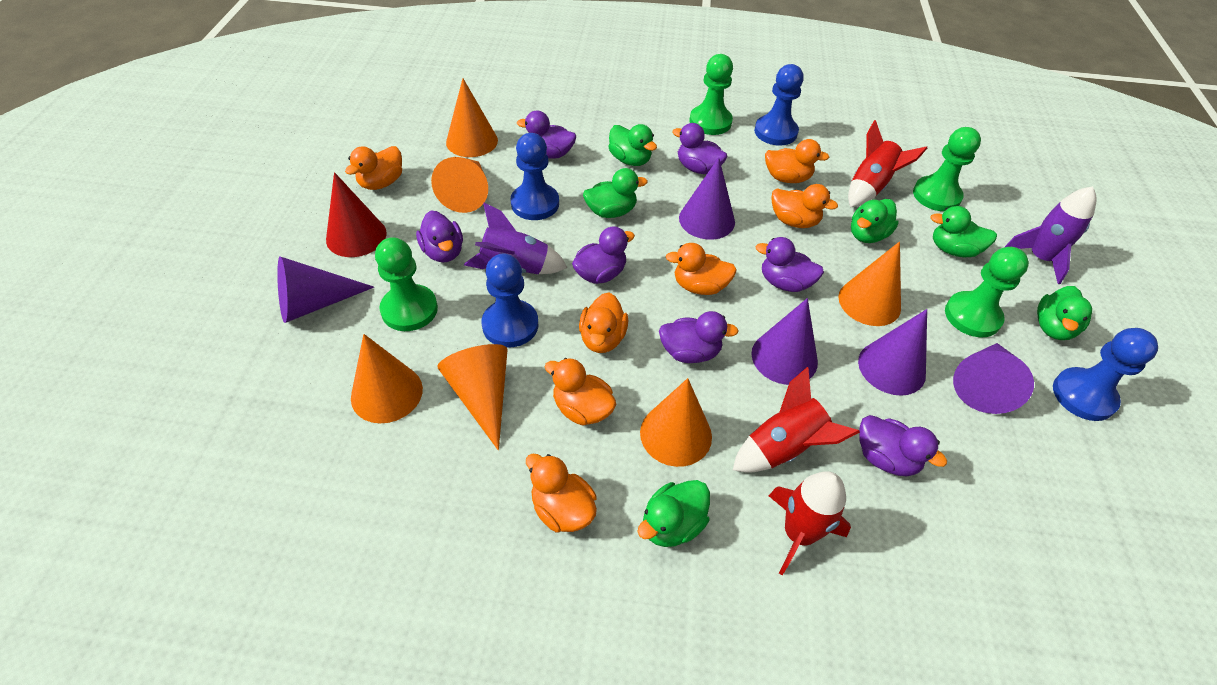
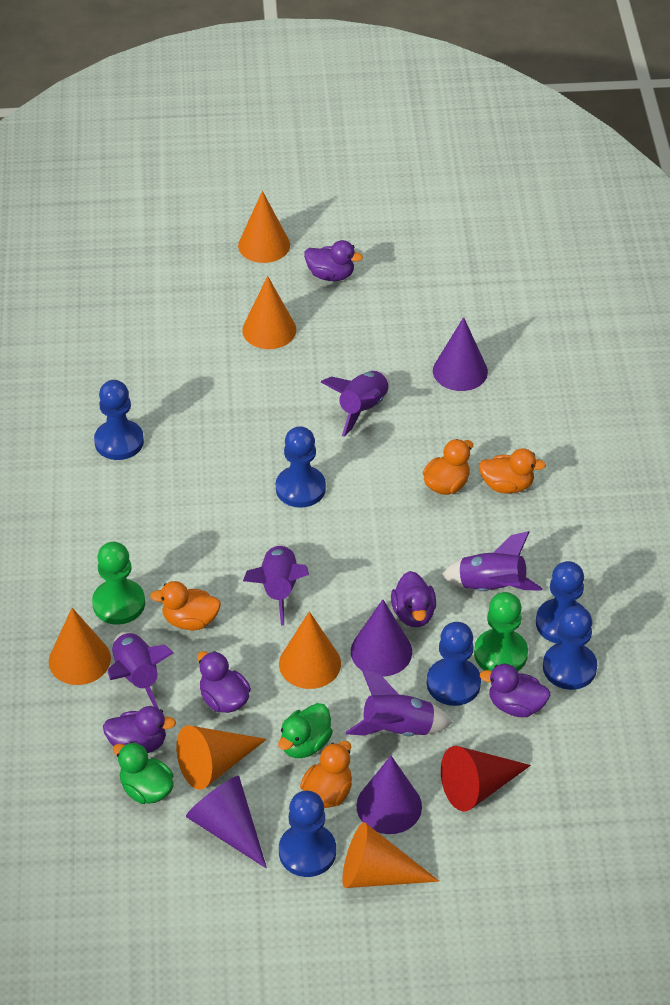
blue pawn: [481,254,538,348] [510,133,559,220] [754,64,804,146] [1053,328,1158,421] = 4 -> [94,380,144,460] [276,426,326,508] [279,791,336,877] [427,622,481,706] [536,561,584,644] [543,606,597,690] = 6
green duck: [583,168,648,218] [609,124,657,166] [638,480,710,547] [851,199,899,243] [930,206,997,257] [1037,286,1092,340] = 6 -> [113,742,174,804] [278,703,333,758] = 2
green pawn: [375,237,438,331] [689,54,733,135] [913,127,981,211] [945,247,1029,337] = 4 -> [92,542,145,625] [474,592,528,671] = 2
orange duck: [345,146,402,190] [526,453,597,532] [544,358,617,426] [579,293,628,353] [665,243,737,295] [765,139,829,183] [772,184,838,228] = 7 -> [150,581,221,630] [300,741,352,808] [423,439,473,495] [479,448,546,493] = 4
purple cone: [277,257,374,323] [679,157,735,240] [751,298,818,385] [858,309,927,396] [953,343,1034,414] = 5 -> [186,776,267,869] [351,599,412,676] [356,756,422,834] [433,317,488,391] = 4
purple duck: [416,211,463,262] [517,110,576,159] [572,226,635,284] [659,311,738,363] [672,123,727,174] [755,237,824,292] [859,415,947,476] = 7 -> [103,706,176,753] [197,651,251,713] [304,240,363,281] [391,571,436,627] [480,664,551,717] = 5
purple rocket: [464,203,568,274] [1004,186,1097,284] = 2 -> [108,632,173,709] [243,544,309,626] [321,371,389,437] [346,669,453,736] [441,531,542,591] = 5
red rocket: [733,367,860,473] [769,471,851,575] [848,120,928,207] = 3 -> none = 0

